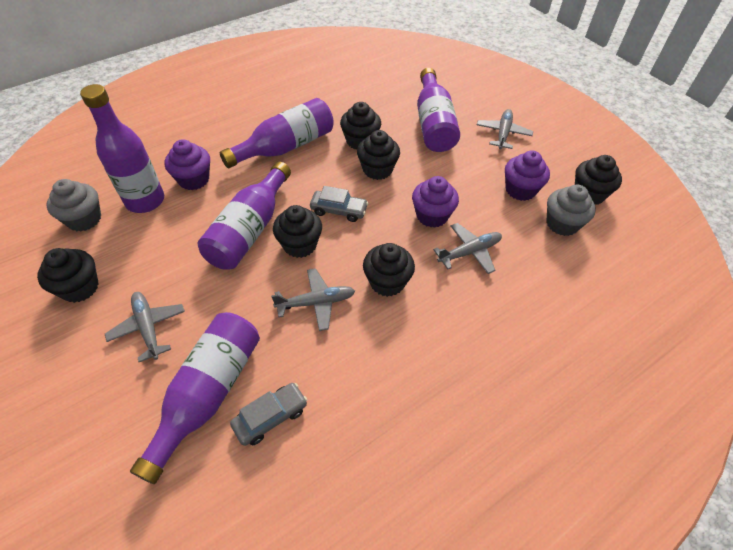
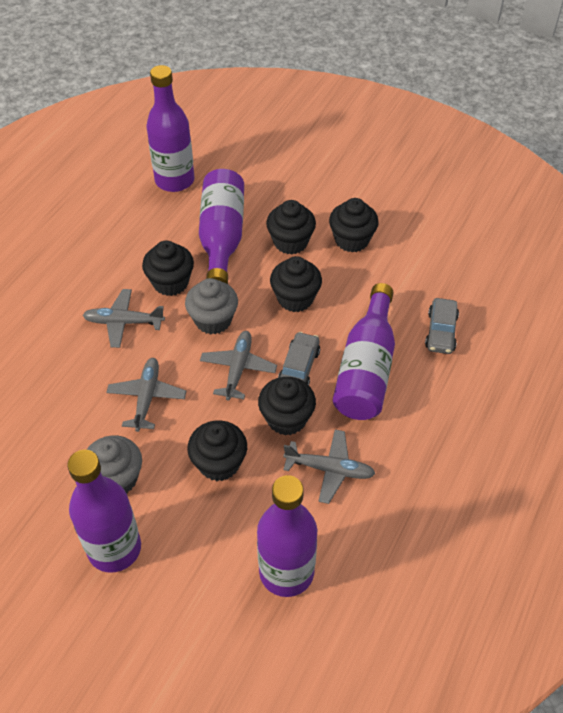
purple cupcake: [165,139,210,190] [412,176,459,228] [505,150,550,201] = 3 -> none = 0

